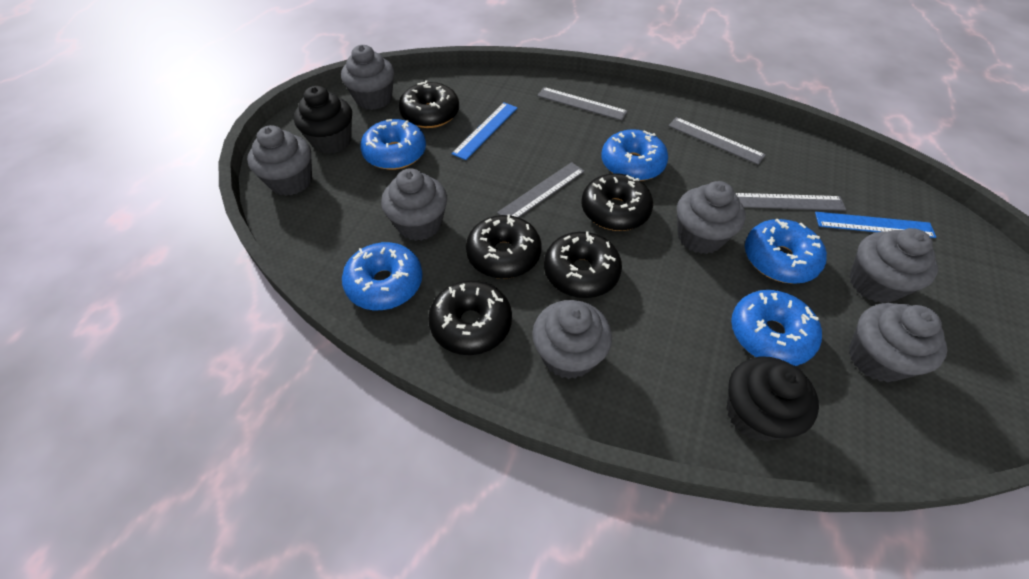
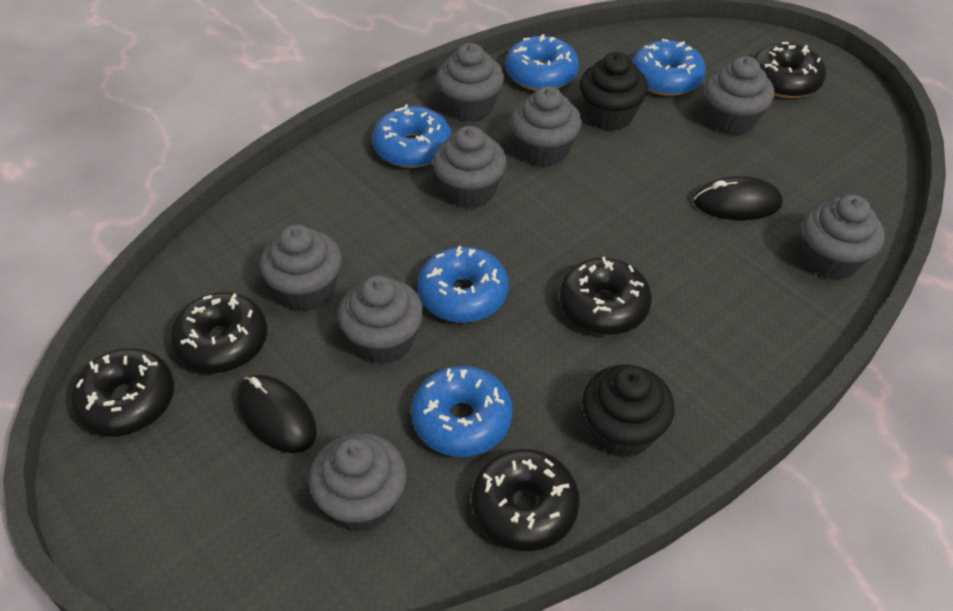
black mouse: none = 0 -> [237,375,317,453] [694,176,783,220] = 2
blue ruler: [451,103,518,160] [815,212,936,238] = 2 -> none = 0
grey cupcake: [247,125,312,196] [341,45,394,110] [381,168,447,241] [532,300,612,379] [677,181,746,254] [849,228,938,303] [849,303,947,382] = 7 -> [260,224,342,312] [309,433,407,532] [338,275,423,364] [433,126,507,209] [436,43,504,122] [511,86,582,167] [705,56,774,135] [803,195,885,280] = 8
grey ruler: [497,162,585,217] [537,87,628,121] [668,117,766,165] [735,193,846,211] = 4 -> none = 0

